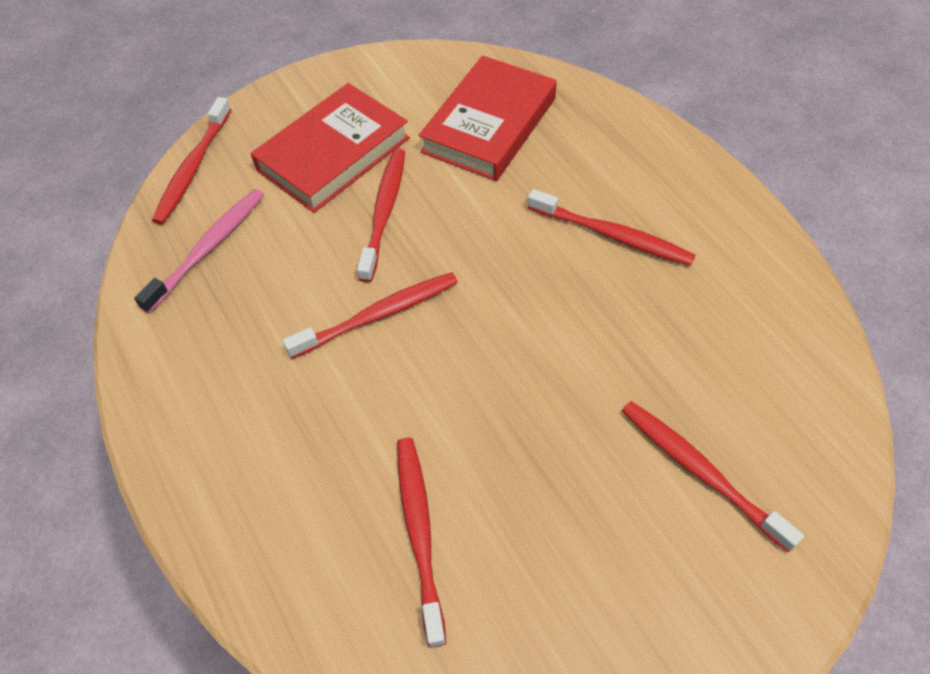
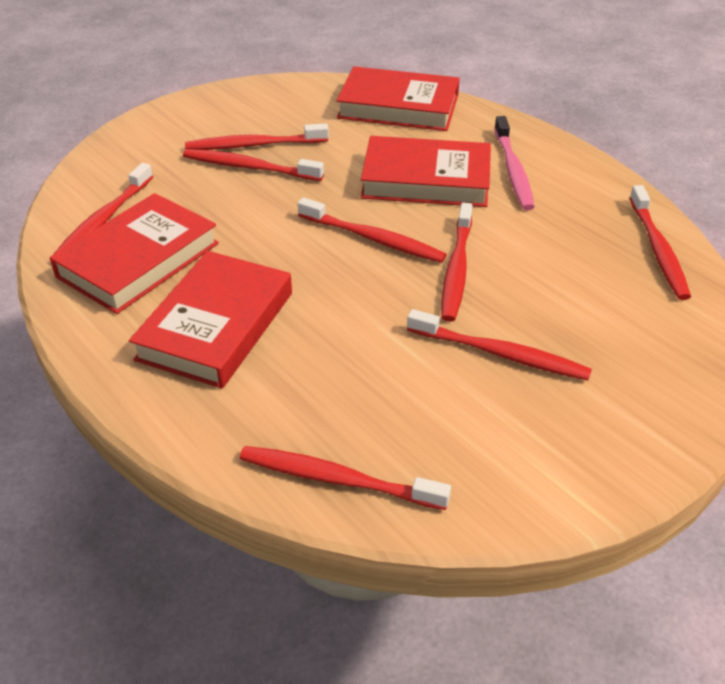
red book: [251,83,410,213] [419,56,557,181] = 2 -> [50,193,219,314] [129,251,292,389] [337,66,460,131] [361,136,491,207] = 4
red toothbrush: [152,97,232,225] [283,272,458,359] [357,149,405,282] [397,438,446,648] [528,189,696,266] [622,401,804,553] = 6 -> [53,163,153,255] [183,149,324,181] [185,123,329,150] [240,446,451,510] [298,197,447,263] [407,309,592,380] [441,202,473,322] [629,185,691,300] = 8

